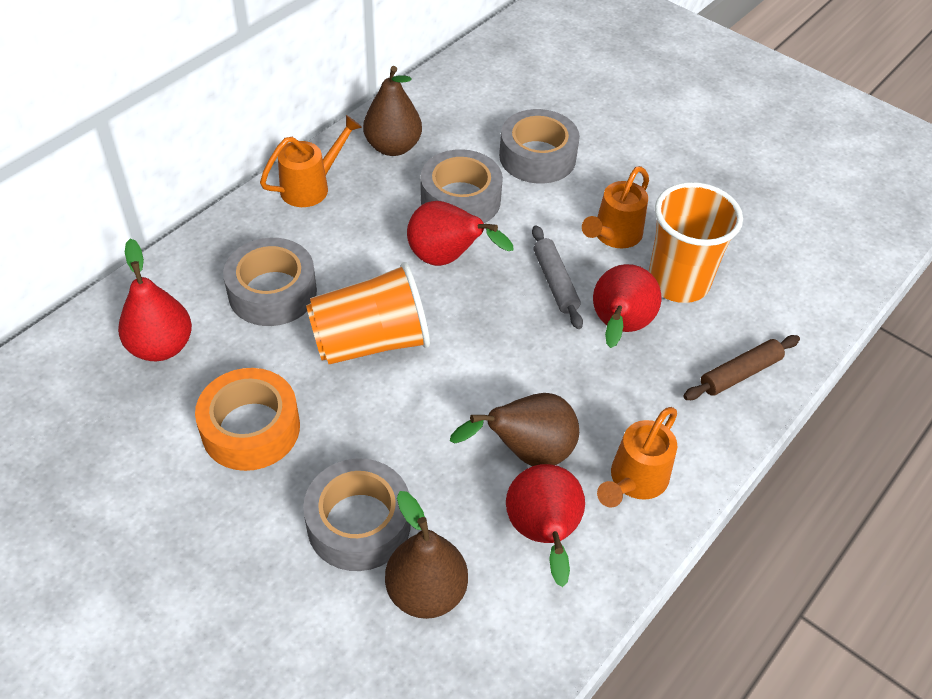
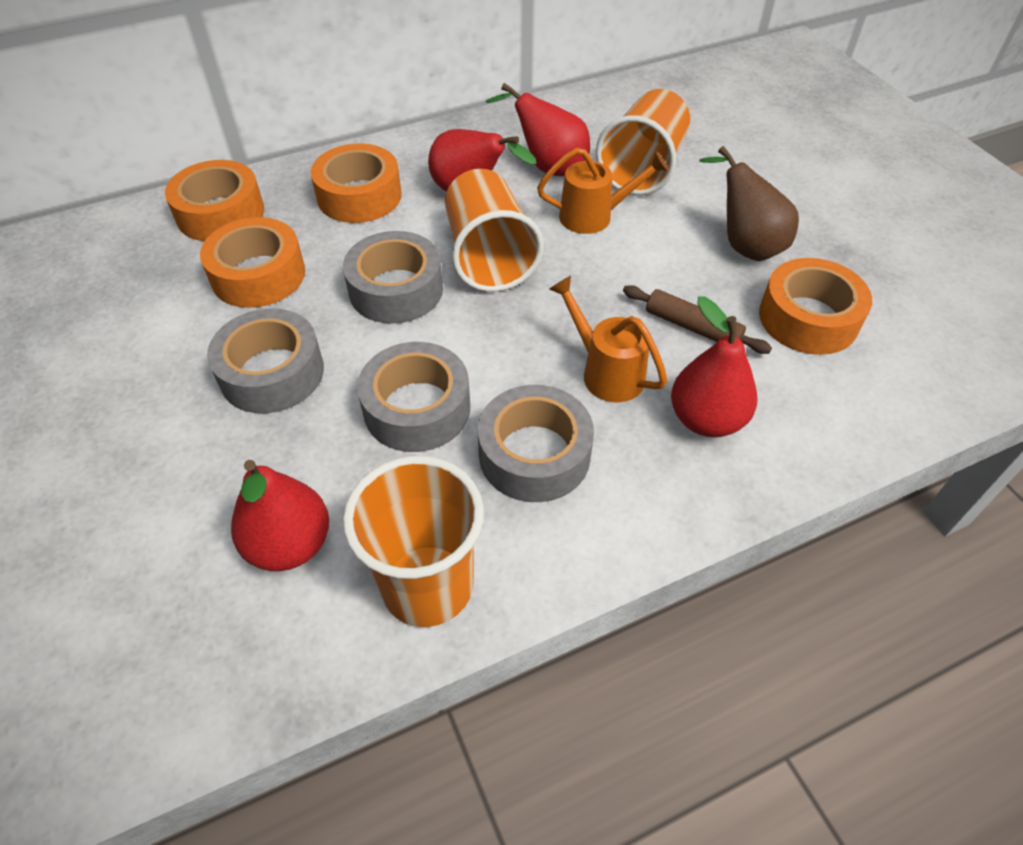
brown pear: [363,66,422,156] [385,491,468,619] [450,393,579,466] = 3 -> [699,146,799,261] = 1
grey rolling pin: [532,225,583,329] = 1 -> none = 0
orange cup: [306,262,430,364] [649,182,743,303] = 2 -> [343,456,484,627] [445,169,543,292] [596,89,690,196] = 3
orange tape: [195,368,300,471] = 1 -> [165,160,264,241] [200,217,305,308] [311,144,402,223] [759,258,872,355] = 4
orange watering can: [260,115,362,207] [582,166,649,248] [597,407,677,508] = 3 -> [537,148,668,234] [549,276,667,402] = 2

